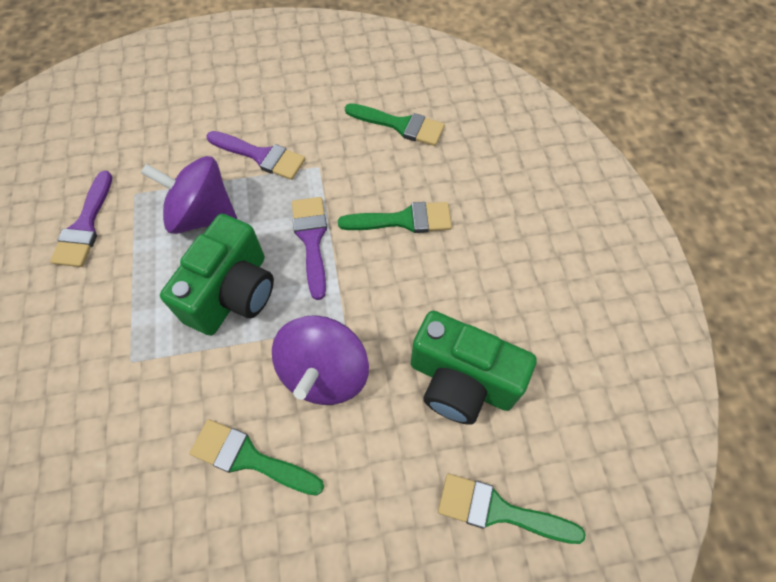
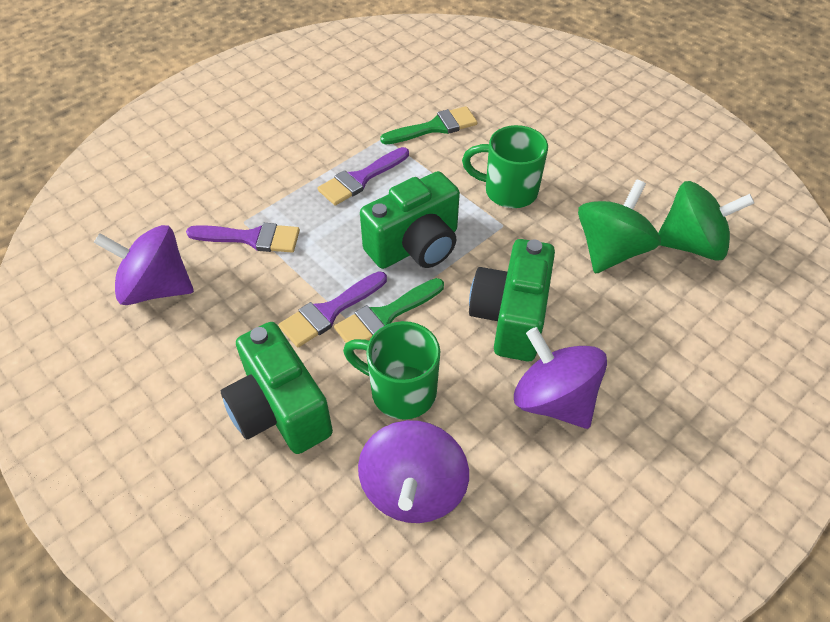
green brush: [190,419,324,496] [338,202,452,233] [345,103,445,146] [438,474,585,544] = 4 -> [334,278,444,343] [380,106,478,145] = 2
green camera: [160,214,274,336] [411,311,537,425] = 2 -> [221,322,333,454] [360,171,460,269] [469,239,555,362] = 3
green mug: none = 0 -> [343,321,440,419] [462,125,548,208] = 2
green spinning top: none = 0 -> [578,179,661,274] [658,181,754,261] = 2
purple spinning top: [141,156,237,234] [272,315,369,405] = 2 -> [94,225,194,305] [358,420,469,523] [514,327,607,429] = 3

